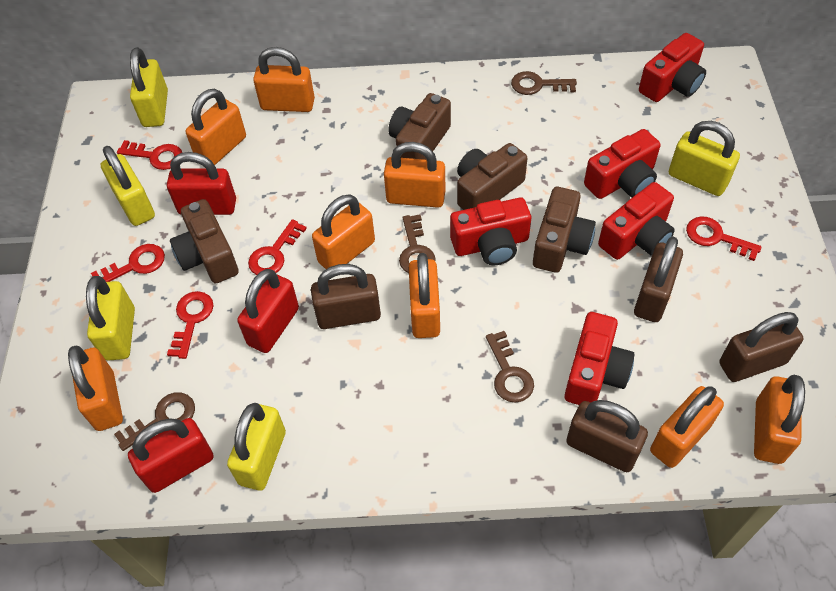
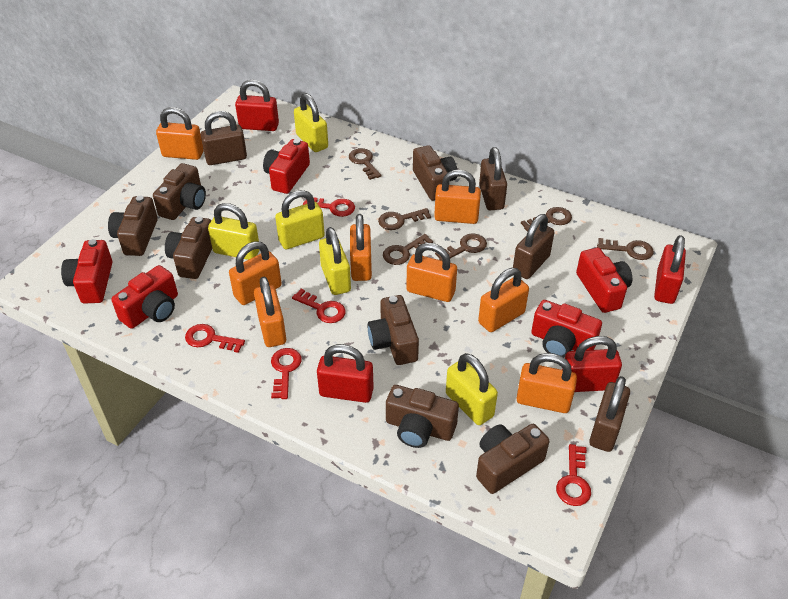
brown camera: [170,199,239,284] [388,93,451,160] [457,143,527,210] [533,187,596,273] = 4 -> [108,196,158,256] [153,163,206,220] [165,217,212,279] [367,295,419,365] [386,385,459,448] [413,145,457,201] [476,424,549,494] = 7
brown key: [114,392,195,451] [399,215,436,273] [486,331,534,403] [511,71,577,95] = 4 -> [349,148,381,180] [378,208,431,230] [383,234,433,265] [435,233,487,261] [521,207,572,231] [597,238,654,260] = 6
red padlock: [128,418,214,493] [167,152,236,215] [237,269,299,353] = 3 -> [235,80,279,131] [317,344,374,403] [562,336,622,392] [654,235,686,304] = 4

